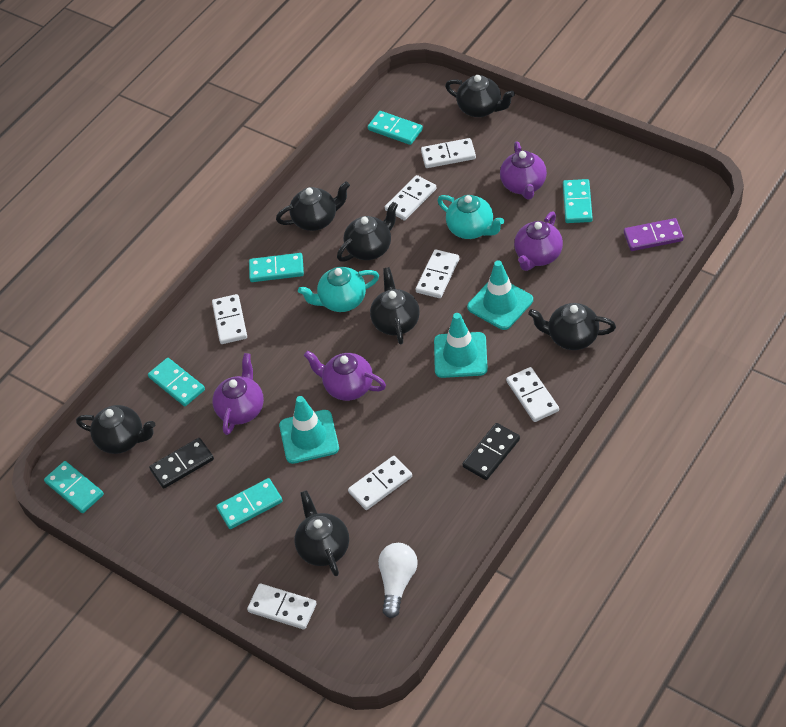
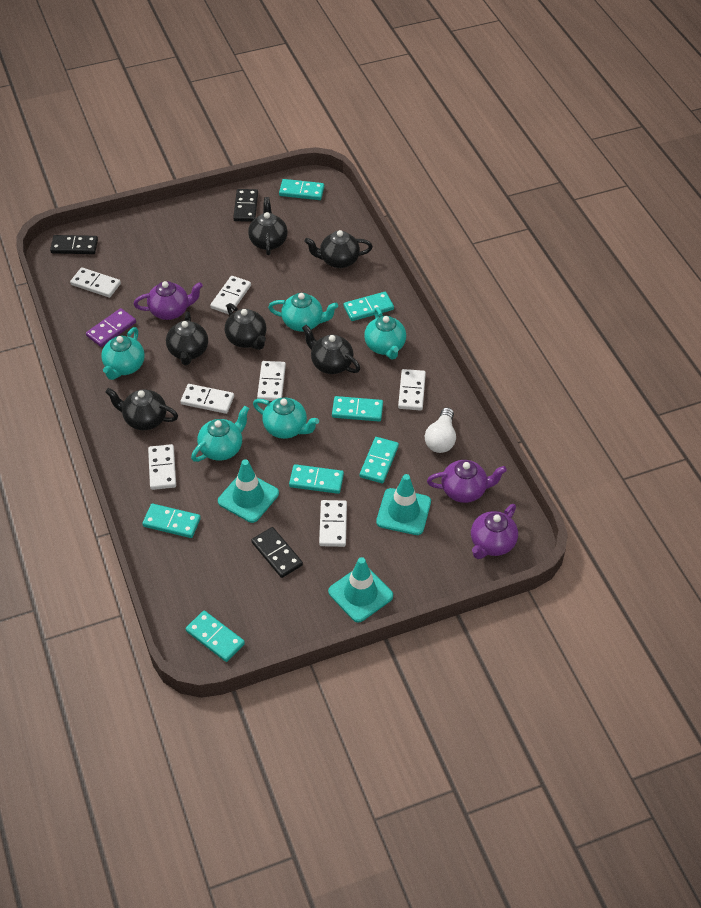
black domino: [149,438,214,488] [463,423,520,480] = 2 -> [50,235,98,254] [233,189,258,222] [251,527,303,578] = 3
black teapot: [76,405,155,454] [276,182,350,231] [295,490,349,576] [337,202,398,262] [370,267,420,345] [445,75,515,117] [529,303,616,350] = 7 -> [105,388,178,430] [166,311,208,365] [225,303,266,350] [248,197,288,255] [302,325,360,374] [305,230,373,268] = 6
purple teapot: [212,353,264,435] [304,351,386,401] [500,141,547,200] [514,211,563,271] = 4 -> [134,281,203,320] [427,460,507,503] [471,504,518,559] = 3
turquoise domino: [44,461,104,513] [148,358,205,406] [217,478,283,529] [249,253,304,282] [368,111,423,145] [563,179,593,223] = 6 -> [142,504,201,538] [186,611,245,662] [279,179,324,200] [289,464,344,494] [332,396,383,422] [343,292,394,321] [360,437,399,483] = 7
turquoise teapot: [298,267,379,312] [437,195,504,239] = 2 -> [101,327,145,380] [191,406,249,462] [253,398,319,439] [268,293,338,332] [364,307,406,359] = 5

